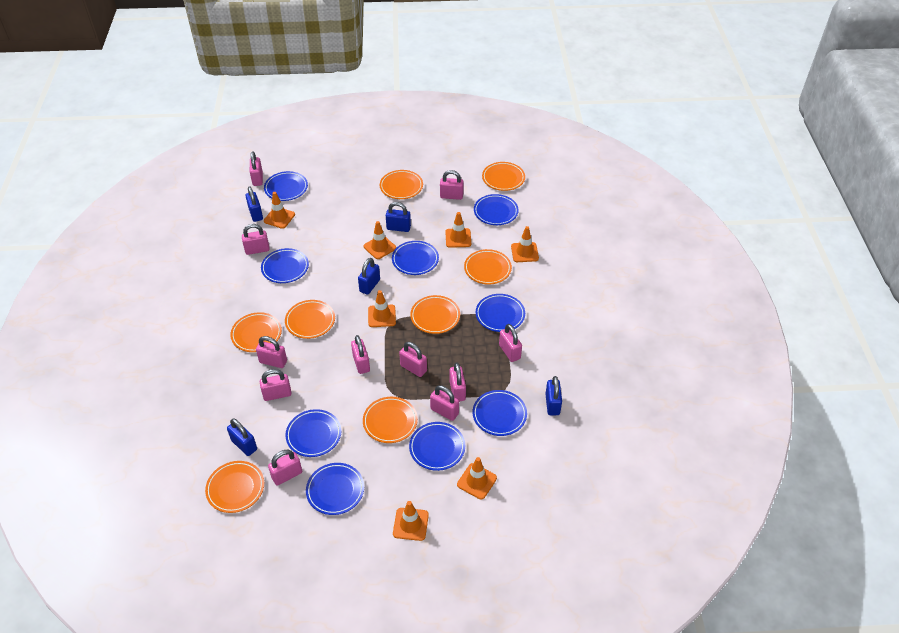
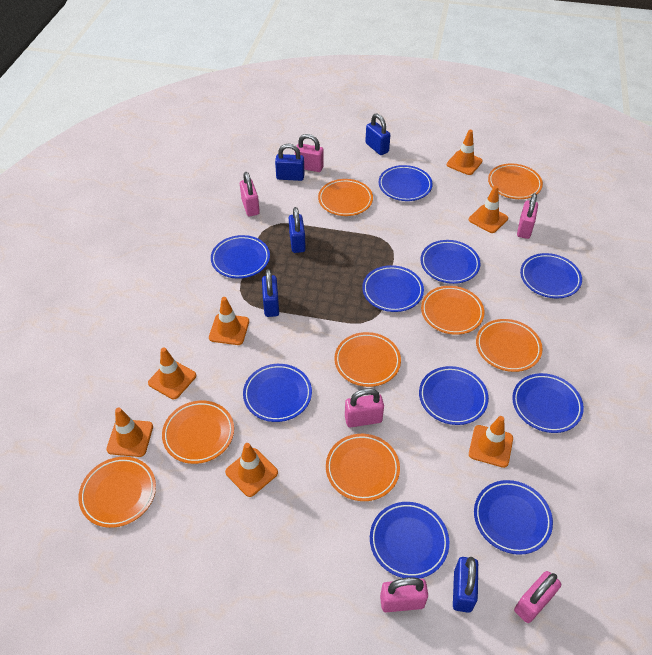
blue plate: [261,248,309,283] [264,171,308,201] [285,409,341,457] [306,463,364,515] [392,241,439,275] [409,422,465,471] [473,390,527,436] [474,194,519,225] [476,294,525,332] = 9 -> [211,235,270,279] [243,364,312,422] [362,265,424,312] [370,502,449,578] [379,165,433,201] [419,366,489,425] [421,240,480,284] [474,480,553,555] [512,373,584,433] [520,253,582,299] = 10
pink padlock: [242,224,270,255] [250,151,263,186] [256,336,287,368] [260,369,291,401] [268,450,302,485] [351,335,370,374] [399,342,427,377] [430,385,459,421] [440,170,464,200] [450,363,466,401] [499,324,522,362] = 11 -> [240,172,260,216] [295,134,324,172] [345,388,384,428] [380,577,428,612] [514,571,561,623] [517,193,538,239] = 6

